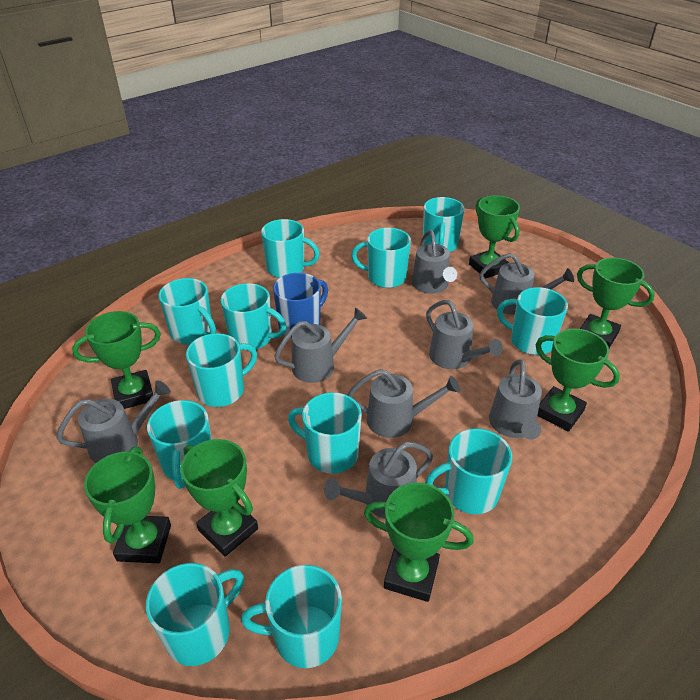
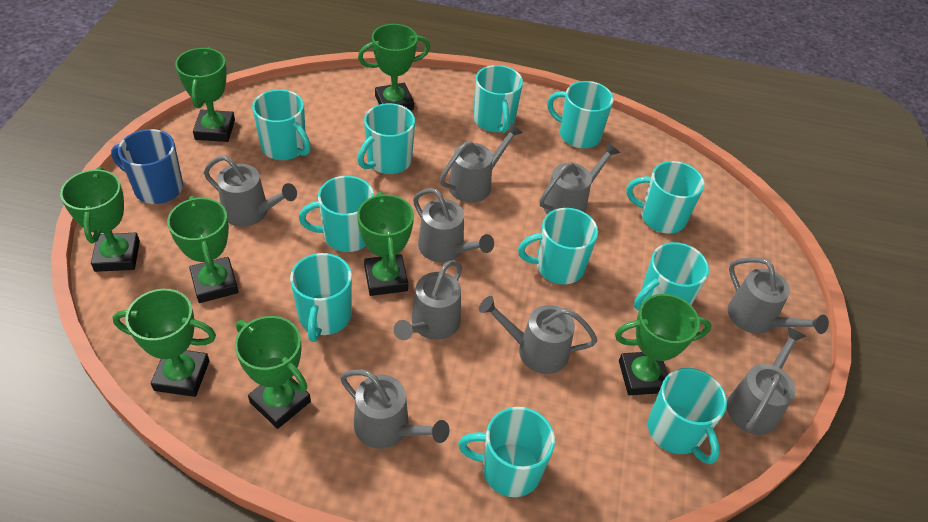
green trophy: [72,311,161,409] [84,447,171,563] [180,439,258,557] [364,482,474,602] [469,195,520,278] [535,328,620,432] [577,257,655,348] = 7 -> [60,167,140,272] [112,289,216,397] [167,196,239,303] [175,47,235,142] [235,316,311,429] [357,192,414,296] [358,24,430,111] [615,294,712,395] = 8
grey watering can: [57,380,171,463] [274,307,367,383] [324,442,433,519] [347,369,460,438] [412,230,457,294] [426,300,503,369] [480,253,574,315] [489,359,542,440] = 8 -> [204,155,297,227] [340,369,449,449] [394,261,462,340] [413,188,494,262] [440,122,523,203] [479,296,597,374] [540,142,620,214] [727,327,806,435] [728,257,829,334] = 9
turquoise mug: [146,563,244,666] [147,400,212,489] [159,278,216,345] [186,333,257,407] [221,283,287,351] [241,565,342,668] [261,219,320,278] [288,392,362,474] [351,228,411,288] [423,197,465,252] [425,428,512,514] [497,287,568,355] = 12 -> [252,89,311,160] [290,253,352,342] [299,176,374,252] [357,103,415,174] [458,407,555,497] [474,65,523,133] [518,208,598,284] [547,81,614,148] [626,161,705,233] [634,242,709,311] [648,368,727,464] = 11

